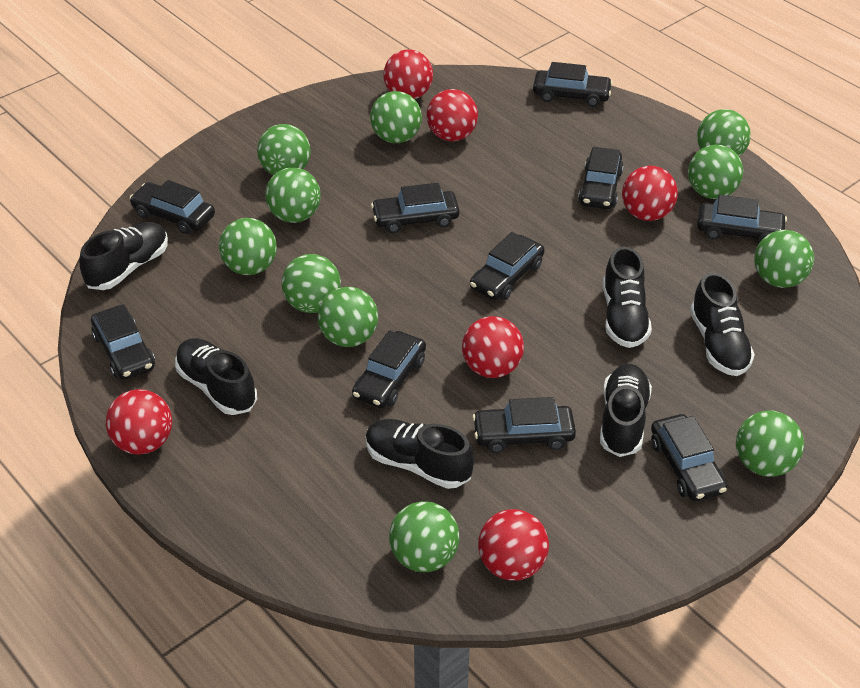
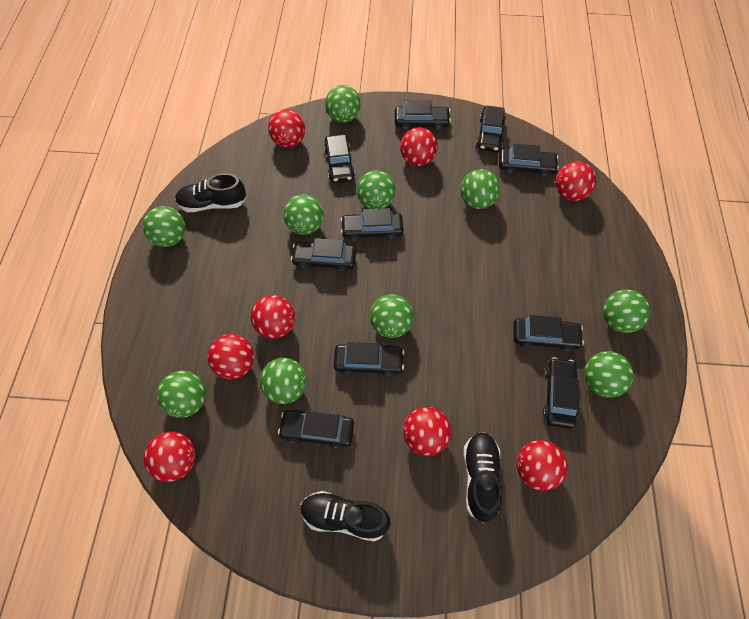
black shoe: [79,222,168,290] [175,338,257,415] [366,419,474,489] [600,364,652,457] [603,246,652,348] [690,273,755,376] = 6 -> [175,173,246,212] [300,491,390,541] [463,432,502,523] = 3
green ball: [219,218,277,275] [257,124,311,175] [265,167,321,223] [282,254,341,313] [318,287,378,347] [370,91,422,143] [389,501,460,572] [688,145,743,199] [697,109,751,157] [736,411,804,477] [754,230,814,288] = 11 -> [143,206,185,247] [157,371,206,418] [260,358,307,404] [283,194,324,235] [325,85,361,123] [357,170,396,209] [370,294,414,338] [461,169,500,209] [584,351,633,398] [603,289,650,333] = 10
red ball: [106,389,172,455] [383,49,433,99] [426,89,478,141] [462,316,524,378] [478,509,549,581] [622,166,678,221] = 6 -> [144,432,195,482] [208,334,254,380] [251,295,295,339] [268,109,305,148] [400,127,438,166] [403,407,451,456] [516,440,568,491] [556,161,596,201] = 8

